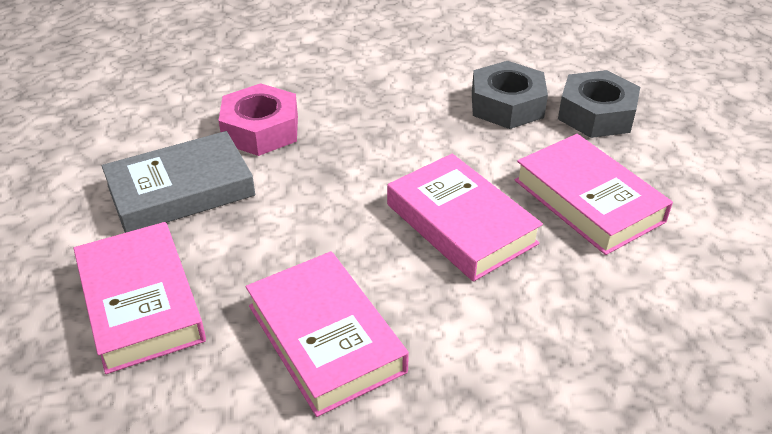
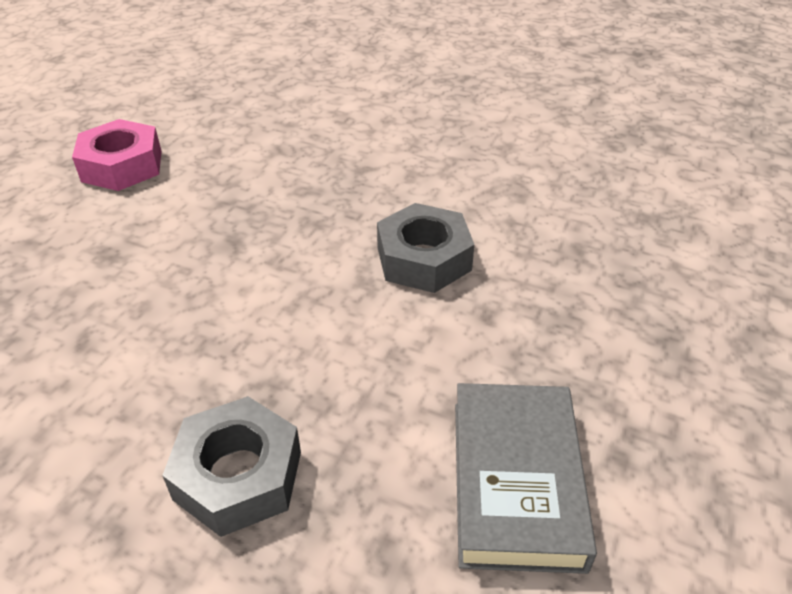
pink book: [74,222,206,374] [246,251,409,417] [387,154,543,282] [515,134,673,255] = 4 -> none = 0

